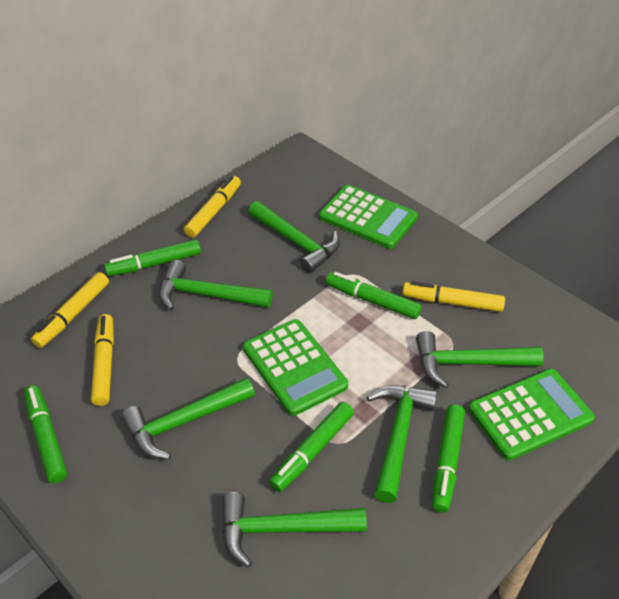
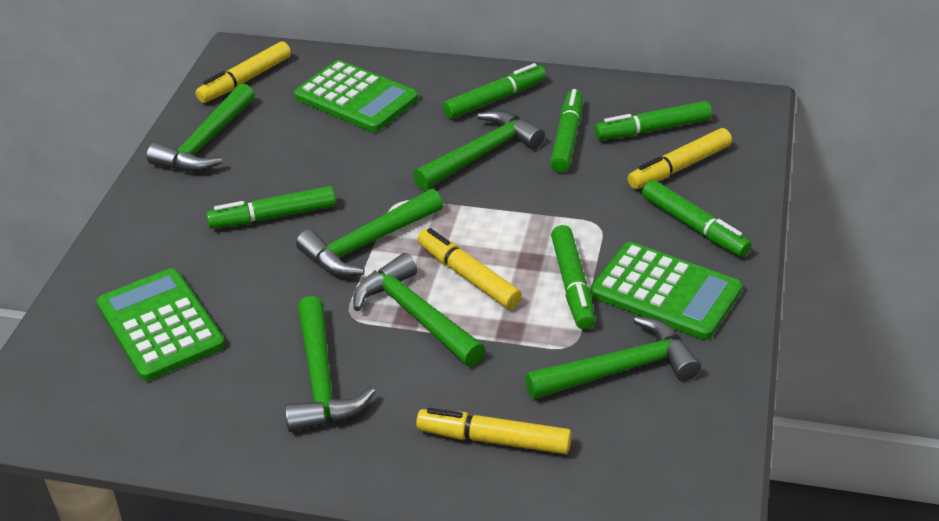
green marker: [24,385,67,483] [104,239,201,276] [269,402,354,492] [326,272,422,319] [432,404,465,513] = 5 -> [206,186,336,229] [443,63,546,119] [550,89,583,172] [551,225,595,329] [594,101,712,140] [642,180,752,257] = 6

